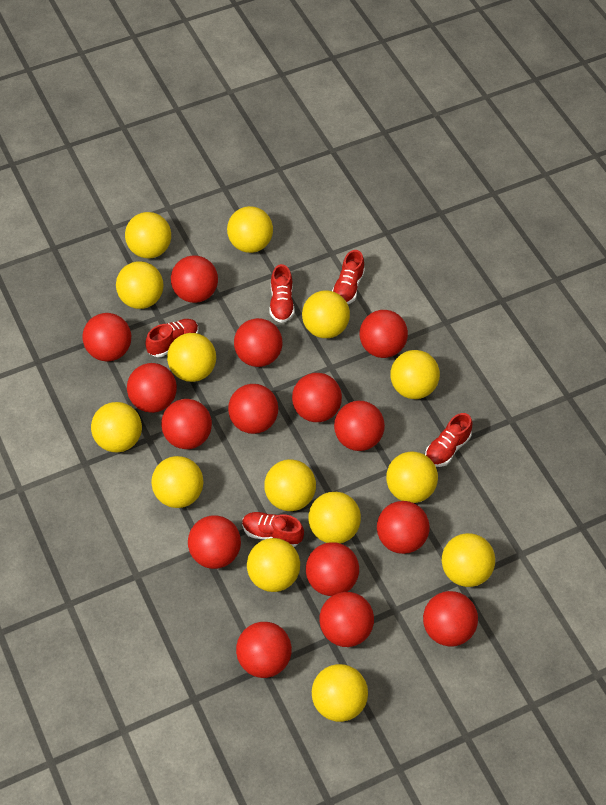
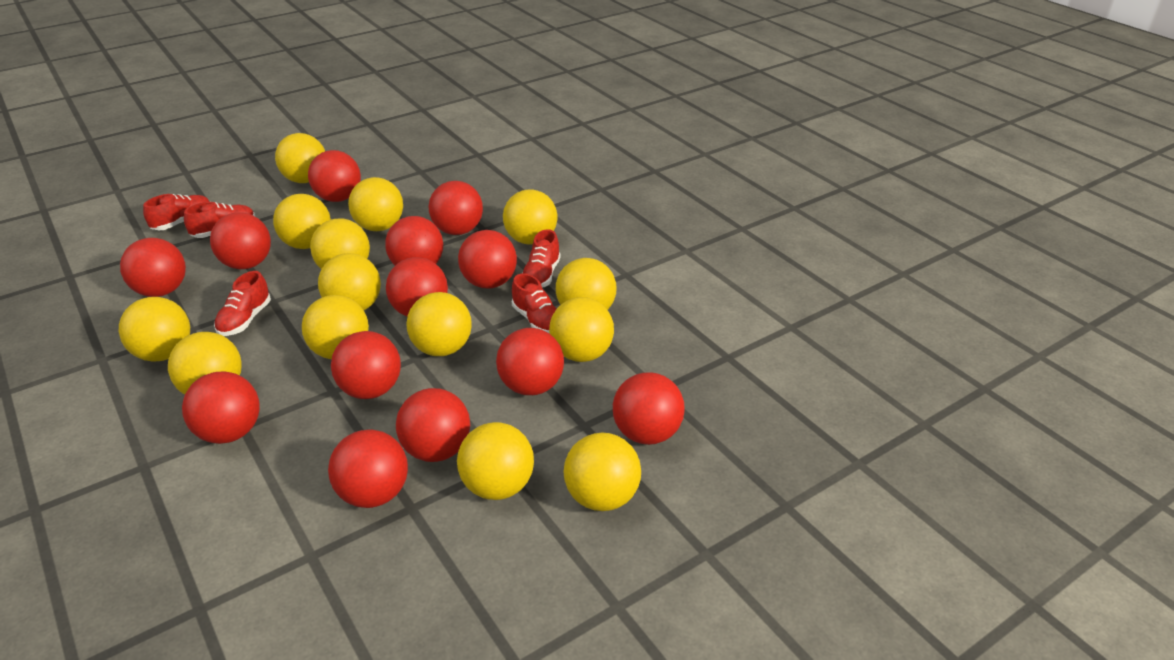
red ball: [83,313,131,361] [127,363,177,413] [161,399,212,449] [171,255,218,303] [188,515,241,569] [228,384,278,434] [234,318,282,367] [236,622,292,678] [292,373,342,422] [306,542,359,596] [319,592,374,647] [334,401,385,451] [359,310,408,358] [377,501,430,554] [423,591,478,647] = 15 -> [120,238,186,297] [182,371,260,444] [210,212,271,269] [308,150,361,202] [328,430,408,508] [331,331,401,399] [385,216,443,265] [386,257,448,317] [396,388,470,462] [429,181,483,235] [458,230,517,289] [496,328,564,395] [613,372,685,445] = 13

